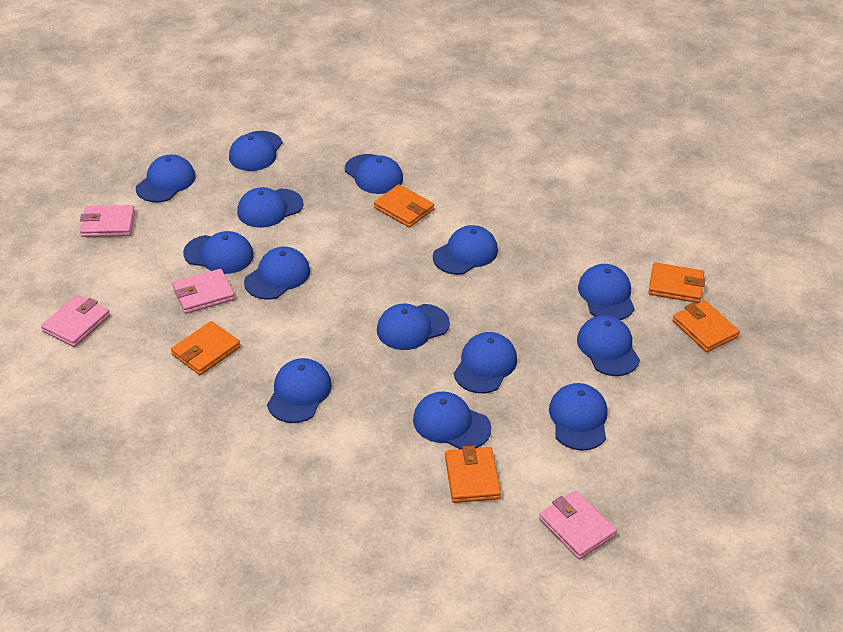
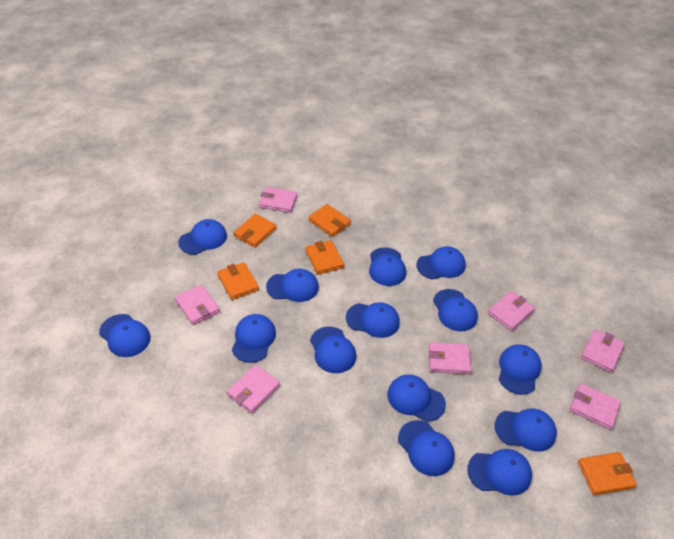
pink wallet: [41,295,110,347] [80,205,135,237] [172,269,235,314] [539,491,617,559] = 4 -> [175,284,220,325] [227,365,280,413] [259,187,298,213] [428,342,471,374] [488,291,535,331] [569,383,621,430] [581,329,625,373] = 7

